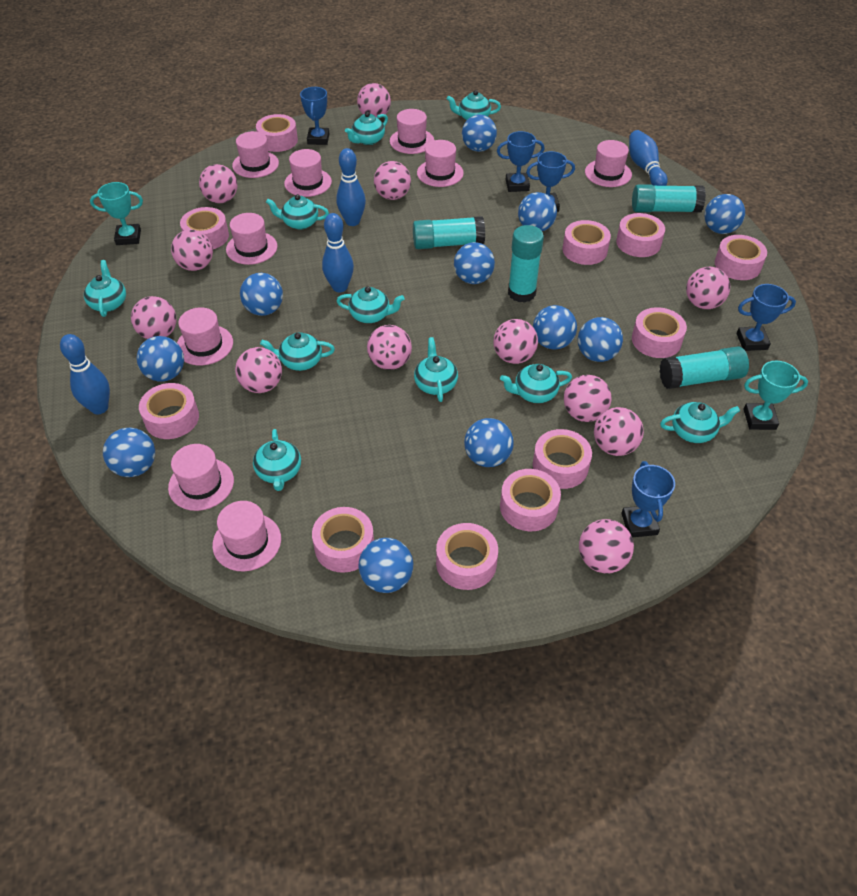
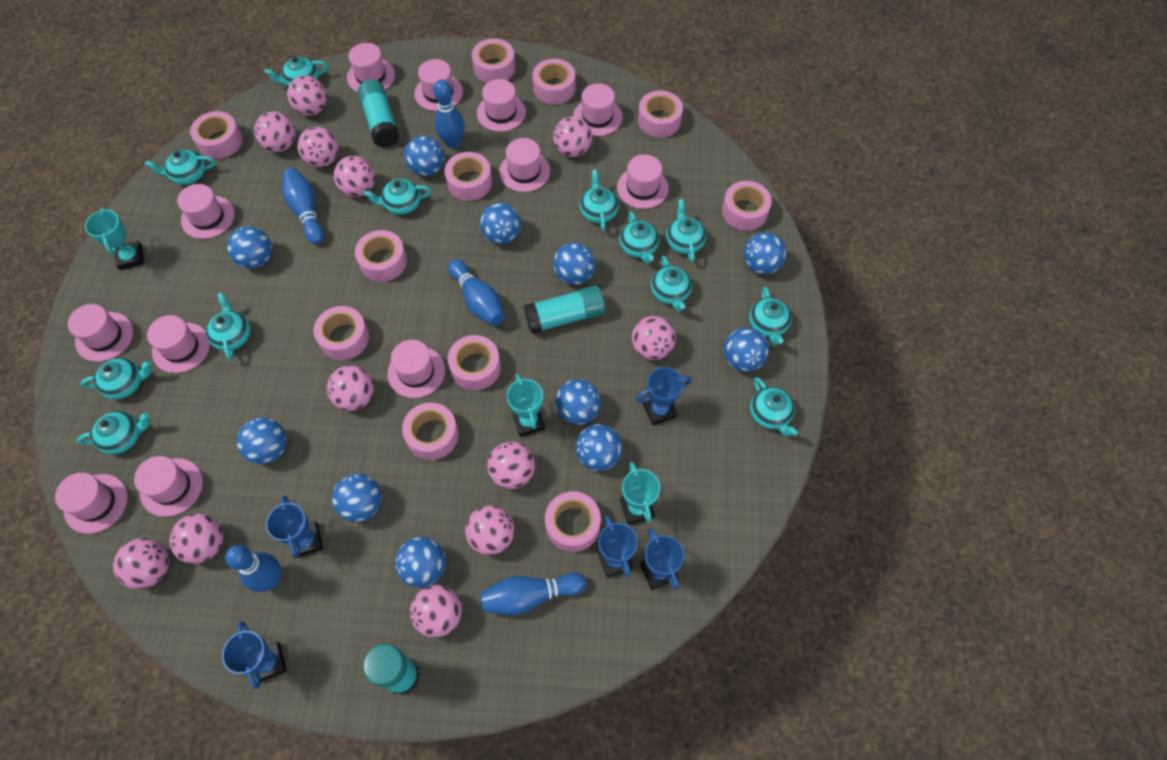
blue bowling pin: [60,334,110,414] [322,213,354,292] [336,148,366,226] [629,130,668,186] = 4 -> [225,545,281,592] [282,168,324,245] [433,80,465,148] [448,259,504,326] [480,573,587,615] = 5
pink hat: [168,444,234,511] [177,307,233,365] [212,501,281,572] [226,213,277,265] [232,131,279,178] [284,149,332,197] [390,109,434,154] [417,140,464,187] [585,140,632,187] = 9 -> [55,472,128,534] [68,304,133,362] [134,456,203,517] [147,315,210,373] [177,184,234,239] [347,43,395,92] [388,340,445,398] [414,59,463,111] [477,79,526,132] [499,138,550,192] [573,83,622,136] [617,154,669,209] = 12
turquoise glue stick: [413,216,485,249] [508,225,544,303] [632,184,706,213] [659,347,749,389] = 4 -> [358,80,399,148] [363,644,420,695] [524,285,605,334] = 3
turquoise teapot: [84,260,126,317] [253,429,301,491] [260,332,335,371] [266,194,329,230] [336,286,405,323] [345,112,388,145] [414,337,458,402] [447,90,501,120] [500,364,572,403] [660,402,740,443] = 10 -> [77,411,150,454] [80,358,151,399] [145,149,216,185] [206,292,250,360] [265,56,328,86] [364,178,432,215] [580,169,619,231] [619,211,659,264] [651,256,692,311] [666,199,706,262] [749,287,792,345] [750,377,798,436] = 12
turquoise trophy: [90,182,143,245] [743,361,808,430] = 2 -> [85,207,144,270] [507,374,545,437] [620,462,660,525] = 3

